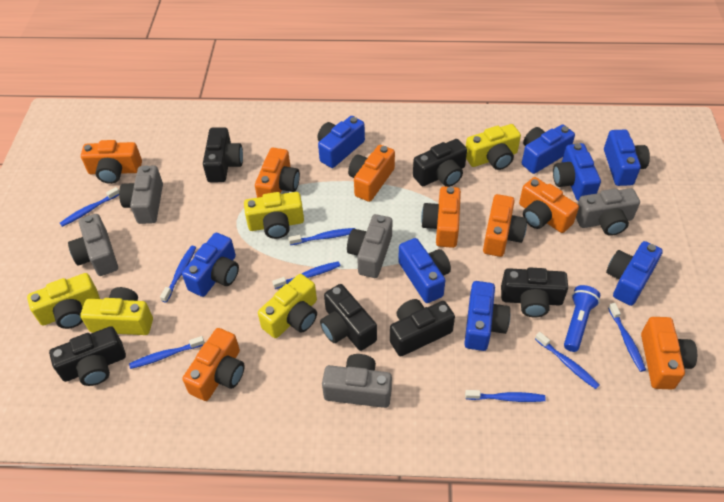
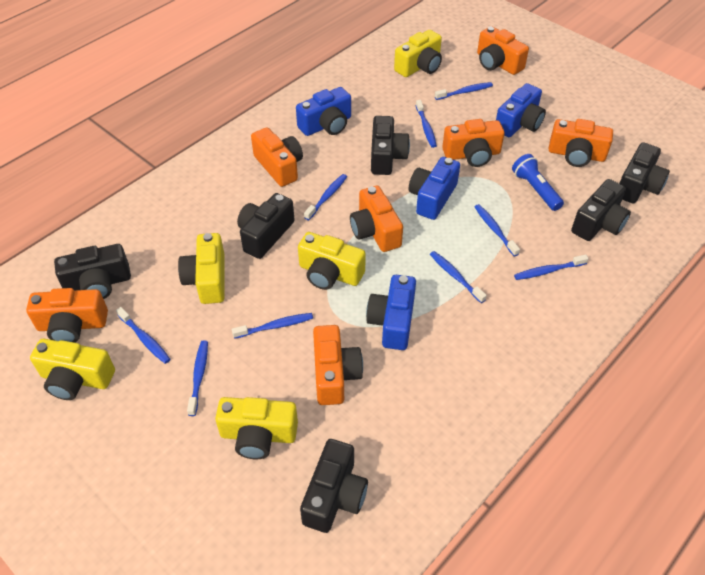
blue camera: [182,233,239,297] [318,116,365,168] [398,238,451,303] [464,281,510,351] [522,125,575,174] [553,143,601,201] [604,130,650,186] [606,241,663,306] = 8 -> [296,87,351,136] [366,275,416,350] [409,157,460,220] [496,83,546,137] = 4
blue toothbrush: [60,187,119,227] [129,336,205,369] [160,246,196,303] [272,261,341,289] [288,228,355,245] [465,390,546,402] [535,332,600,389] [608,303,646,372] = 8 -> [116,307,170,364] [187,340,208,416] [232,313,313,339] [304,174,347,220] [416,100,437,148] [430,251,487,303] [435,82,493,100] [475,204,520,257] [514,254,589,280] = 9
grey camera: [68,214,118,276] [119,165,163,224] [322,354,392,408] [347,214,392,278] [576,188,640,236] = 5 -> none = 0
orange camera: [81,140,142,184] [182,328,245,401] [255,148,300,198] [348,145,395,202] [421,187,461,248] [483,194,527,257] [519,177,579,233] [641,317,697,389] = 8 -> [26,288,108,343] [251,128,303,187] [313,325,363,405] [350,186,403,252] [442,119,505,167] [477,26,529,75] [548,119,613,167] = 7

